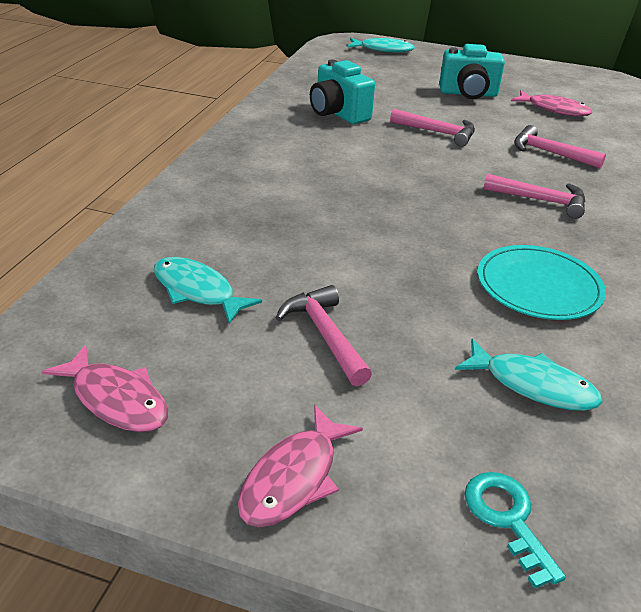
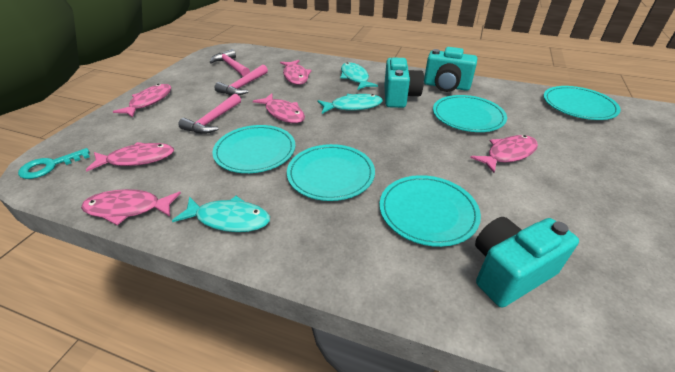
pink fish: [41,345,168,432] [238,405,363,527] [511,91,592,116] = 3 -> [81,189,181,225] [86,142,174,171] [113,84,171,118] [253,93,305,123] [280,60,311,85] [470,135,538,173] = 6
pink hammer: [276,285,372,386] [390,109,475,147] [483,174,585,219] [514,125,606,168] = 4 -> [178,94,241,134] [210,49,250,77] [215,65,268,96] = 3
turquoise camera: [310,60,375,124] [439,44,505,99] = 2 -> [384,57,424,108] [424,47,477,92] [475,217,579,307] = 3
turquoise plate: [478,245,606,320] = 1 -> [212,125,295,173] [287,144,375,201] [380,175,481,247] [433,95,507,132] [544,86,621,120] = 5

